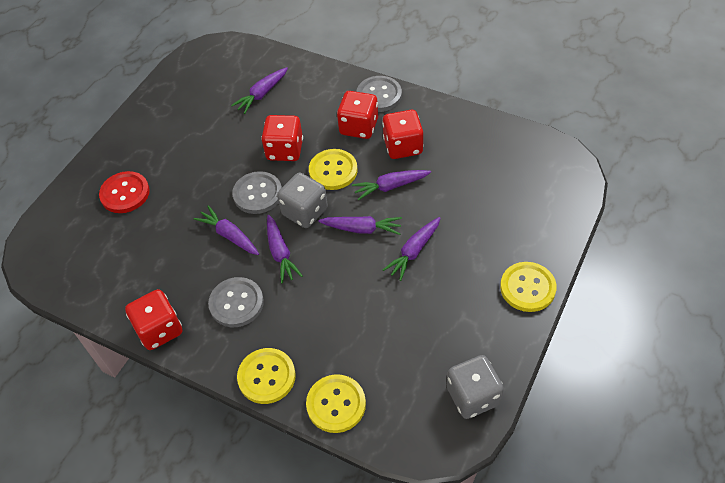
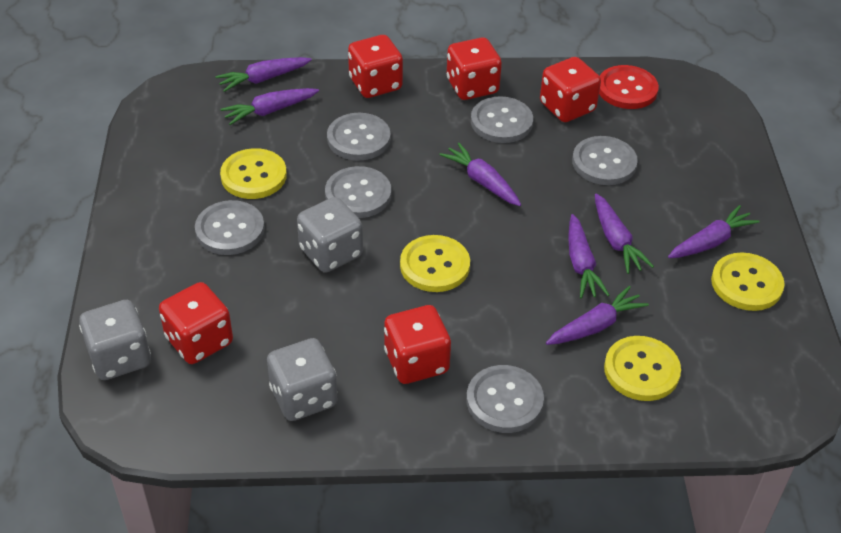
grey button: [208,277,264,327] [232,171,282,214] [356,76,402,112] = 3 -> [195,200,264,255] [325,166,391,218] [327,113,391,161] [466,365,544,433] [471,96,533,143] [572,136,638,185] = 6
grey dice: [277,173,328,228] [447,355,504,419] = 2 -> [79,300,151,380] [267,338,337,421] [297,197,363,273] = 3
purple carrot: [194,205,259,255] [231,67,288,114] [267,215,303,284] [318,216,402,235] [352,170,431,200] [383,217,441,281] = 6 -> [215,57,312,92] [221,88,319,125] [439,143,521,206] [546,286,649,345] [568,214,609,299] [595,193,654,274] [668,205,760,258] = 7
red dice: [125,289,182,350] [261,115,303,161] [337,91,378,139] [382,110,424,159] = 4 -> [159,282,233,364] [348,35,403,98] [384,305,451,384] [447,37,502,100] [540,57,601,122] = 5

